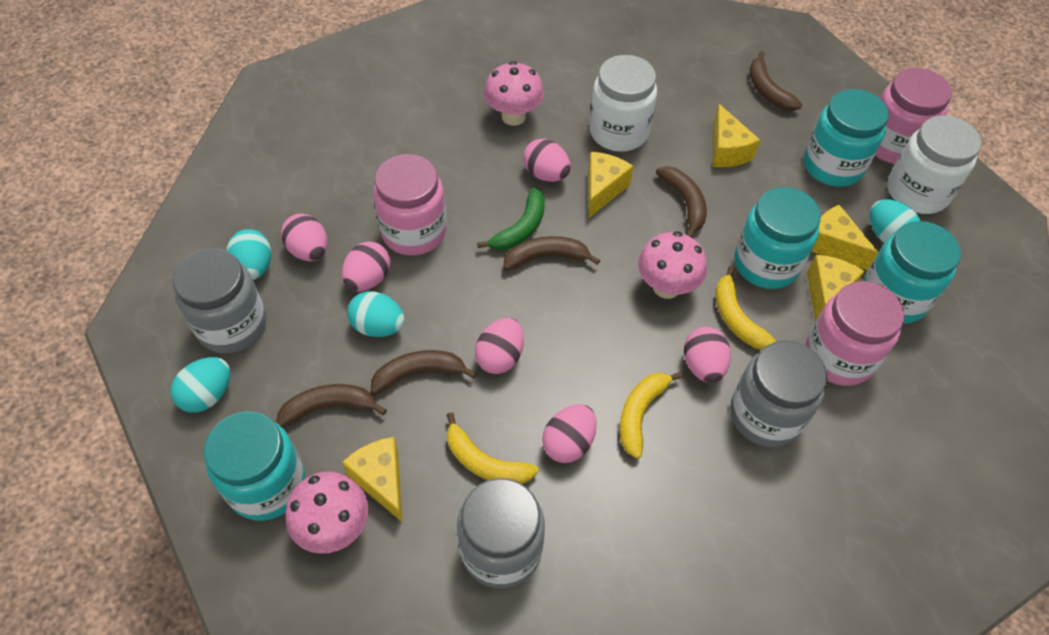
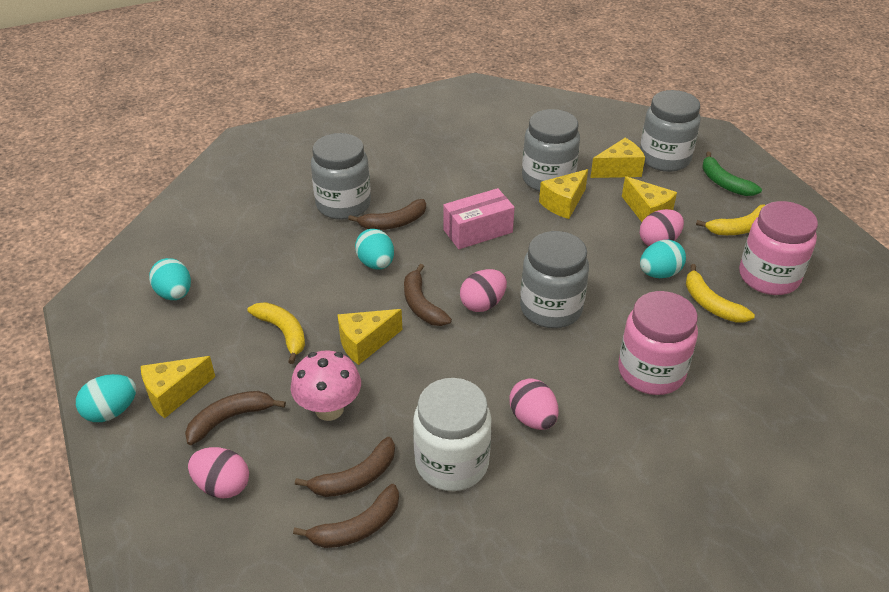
grey jar: [173,248,267,353] [457,478,545,588] [730,341,827,447] = 3 -> [311,133,371,220] [520,231,589,328] [522,109,580,191] [640,90,701,172] = 4
pink box: none = 0 -> [443,188,515,249] = 1
pink egg: [281,213,328,261] [342,242,390,292] [475,318,524,374] [523,139,571,182] [542,404,597,463] [684,327,731,383] = 6 -> [188,447,249,498] [460,269,507,312] [510,379,558,430] [640,209,684,246] = 4
pink jar: [373,154,447,256] [805,281,905,386] [875,68,952,164] = 3 -> [618,291,698,395] [739,201,818,295] = 2
pink mushroom: [285,472,368,554] [484,61,544,126] [638,231,707,299] = 3 -> [291,351,361,421] = 1
turquoise jar: [204,411,305,521] [735,187,821,289] [804,89,889,187] [863,221,961,324] = 4 -> none = 0
white jar: [589,55,657,152] [888,116,981,214] = 2 -> [413,378,492,491] = 1

